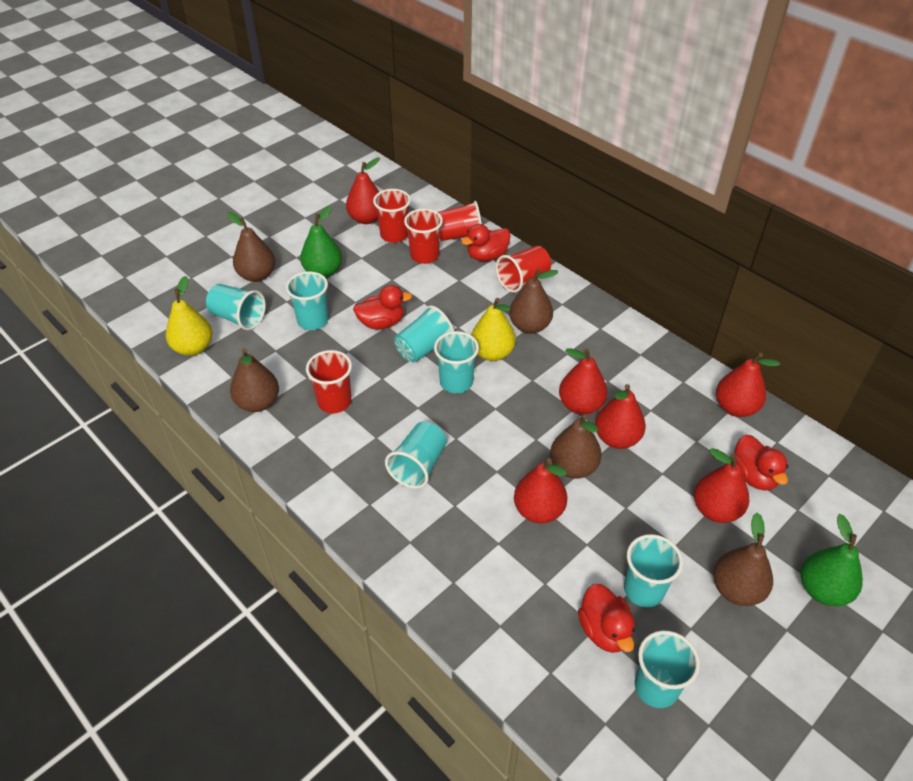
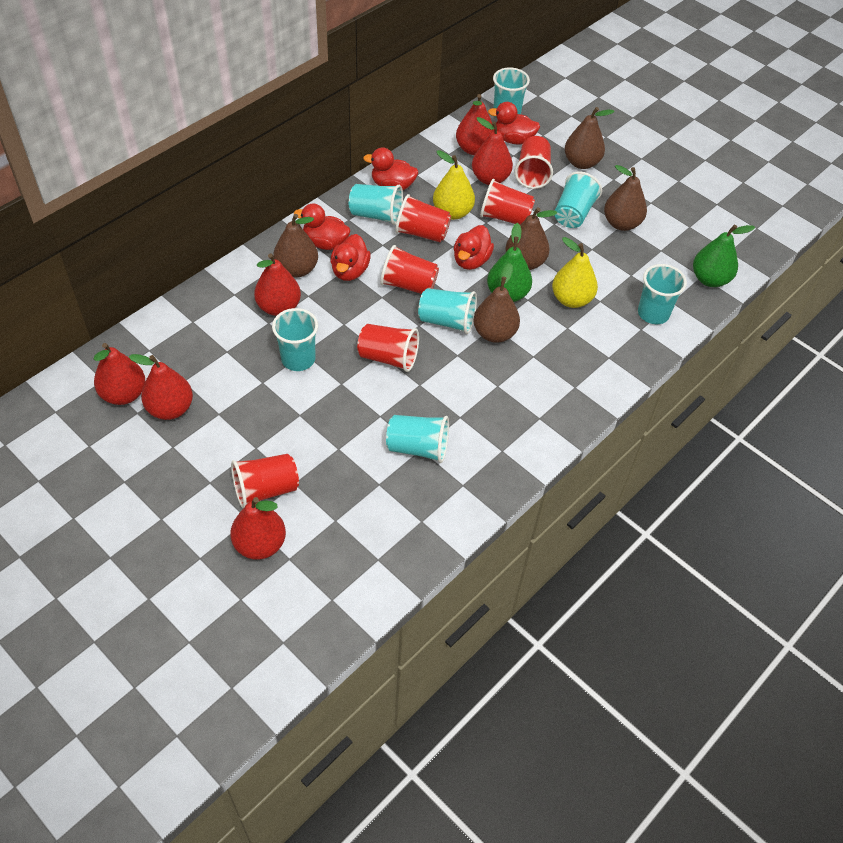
red cup: [306,350,352,413] [373,189,411,243] [404,209,443,264] [438,201,482,241] [496,246,551,293] = 5 -> [231,454,299,508] [357,324,419,372] [380,245,439,294] [395,194,451,242] [480,179,535,225] [514,136,553,189] = 6
red duck: [353,285,412,329] [461,224,511,261] [578,584,635,653] [732,435,788,491] = 4 -> [294,204,350,250] [331,234,371,281] [363,147,418,190] [454,225,494,270] [488,102,540,145] = 5

